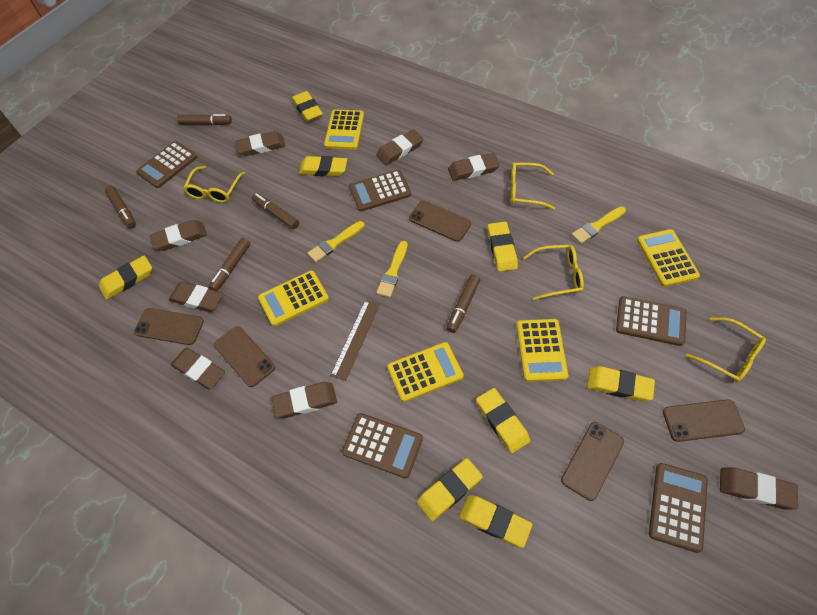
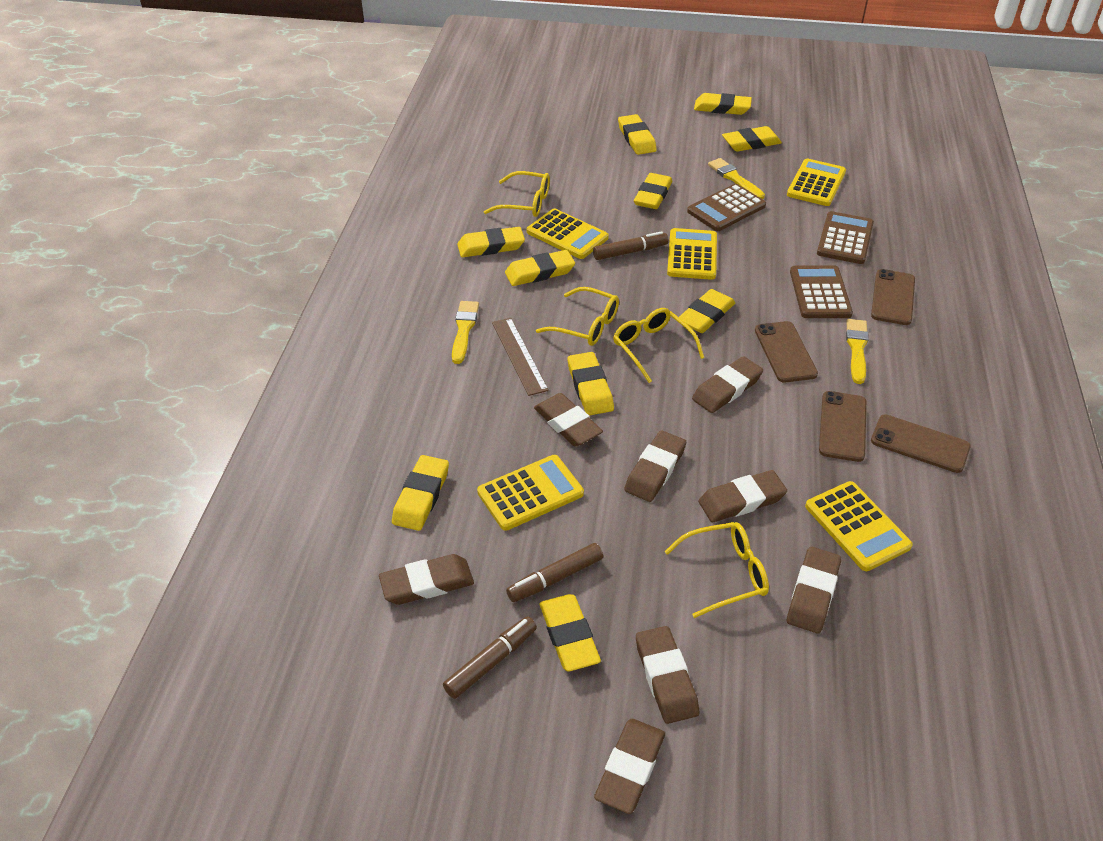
brown calculator: [136,141,197,188] [342,413,423,479] [349,170,411,211] [616,296,686,346] [649,463,708,553] = 5 -> [687,184,766,231] [790,265,853,318] [817,211,874,264] = 3
brown marker: [105,186,136,228] [177,114,232,125] [209,238,250,291] [252,193,299,229] [447,274,480,333] = 5 -> [443,616,537,699] [506,543,603,602] [593,231,669,260] = 3
brown phone: [134,308,204,345] [214,326,275,387] [409,200,471,242] [561,422,624,501] [663,399,745,442] = 5 -> [755,321,818,383] [819,391,866,462] [871,269,915,325] [871,414,971,473] = 4
yellow eraser: [99,255,152,300] [292,91,323,122] [299,156,347,176] [417,458,483,521] [459,495,532,548] [476,388,530,453] [487,222,518,272] [587,366,655,402] = 8 -> [392,455,449,531] [457,227,525,257] [505,250,575,286] [540,594,601,671] [568,352,614,416] [618,114,657,155] [634,173,672,209] [679,289,735,333] [694,93,752,115] [722,126,782,152] = 10

